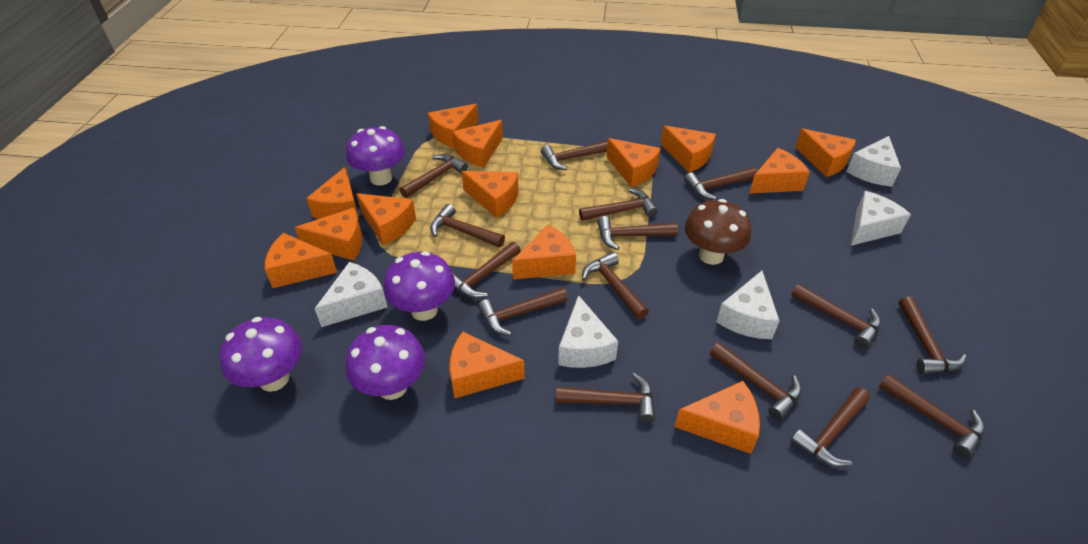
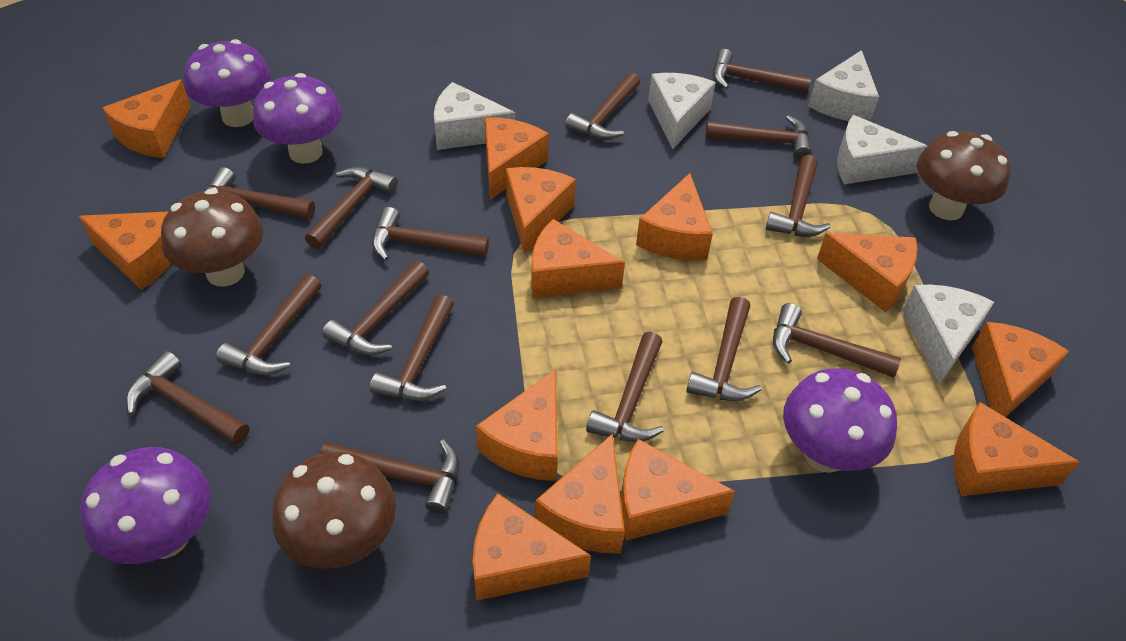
brown mushroom: [685,199,751,265] = 1 -> [161,188,263,287] [272,452,396,569] [917,131,1011,220] = 3
orange cheese: [265,233,337,288] [294,208,362,260] [306,167,359,220] [356,193,416,246] [428,104,478,148] [449,331,525,398] [453,120,503,167] [462,171,519,218] [512,225,576,279] [607,138,661,187] [661,125,716,172] [675,381,760,454] [749,148,810,194] [795,129,856,177] = 14 -> [79,211,171,290] [102,80,191,158] [473,493,591,601] [476,369,558,481] [485,117,549,200] [506,167,576,255] [531,219,625,298] [535,434,625,554] [621,439,735,541] [636,173,713,260] [817,233,917,313] [954,402,1080,496] [972,322,1069,417] = 13

